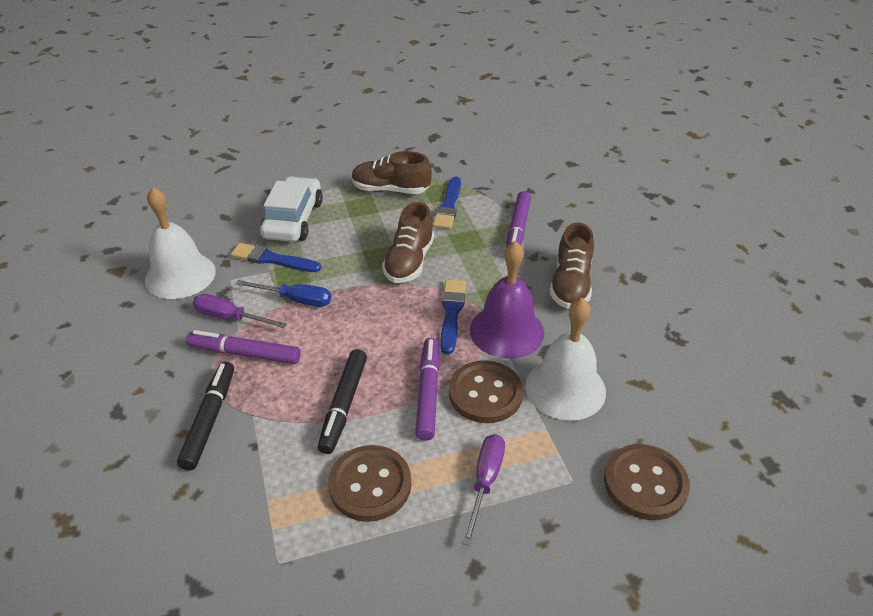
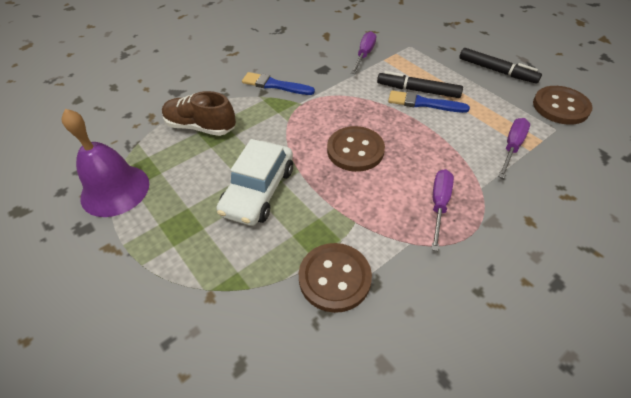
blue brush: [231,243,321,272] [433,177,461,229] [440,279,466,354] = 3 -> [242,72,315,95] [388,91,470,113] = 2
blue screwdriver: [236,280,331,307] = 1 -> none = 0
brown shoe: [352,151,432,194] [382,202,434,283] [550,222,594,309] = 3 -> [162,91,236,136] = 1
purple marker: [186,330,301,364] [415,338,440,441] [506,191,531,247] = 3 -> none = 0
purple screwdriver: [193,294,287,328] [462,434,505,546] = 2 -> [351,31,376,74] [431,169,454,251] [498,118,530,179] = 3
white bell: [145,187,216,299] [525,298,606,421] = 2 -> none = 0

